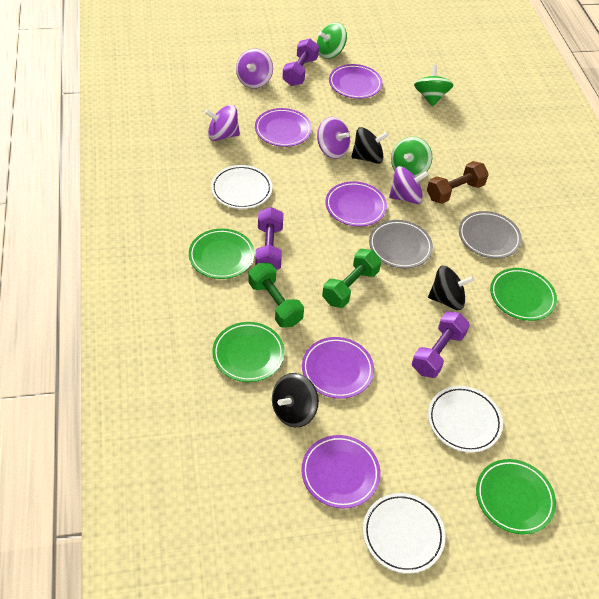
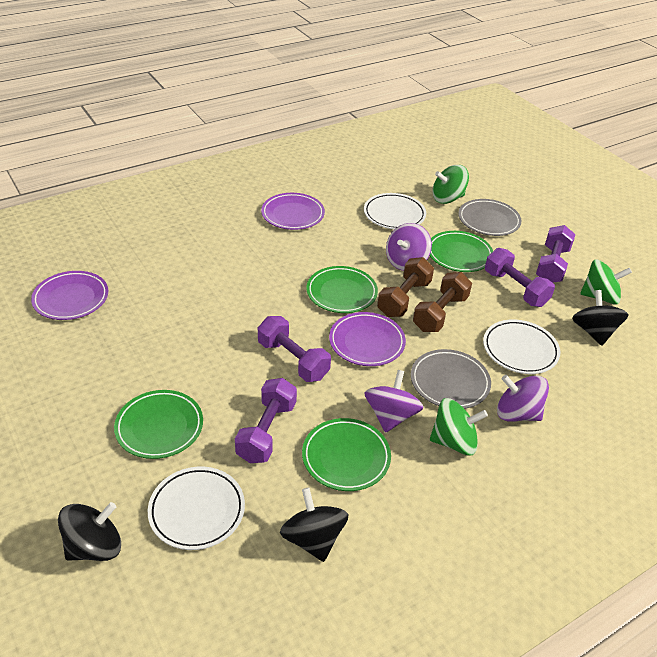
brown dumbbell: [427,161,489,204] = 1 -> [377,257,434,317] [413,272,472,332] = 2
green dumbbell: [248,263,304,328] [322,249,381,308] = 2 -> none = 0
purple dumbbell: [255,207,283,270] [282,39,319,86] [412,311,470,378] = 3 -> [235,378,297,463] [258,316,331,382] [485,248,555,307] [536,225,575,283] = 4
purple plate: [255,108,312,147] [301,435,380,509] [302,337,374,399] [325,181,387,227] [329,64,383,99] = 5 -> [31,271,108,320] [261,193,325,230] [329,312,406,366] = 3
purple spinning top: [205,105,240,141] [236,48,273,89] [317,117,350,159] [389,166,429,204] = 4 -> [364,370,423,433] [386,223,432,271] [497,375,549,422] = 3

